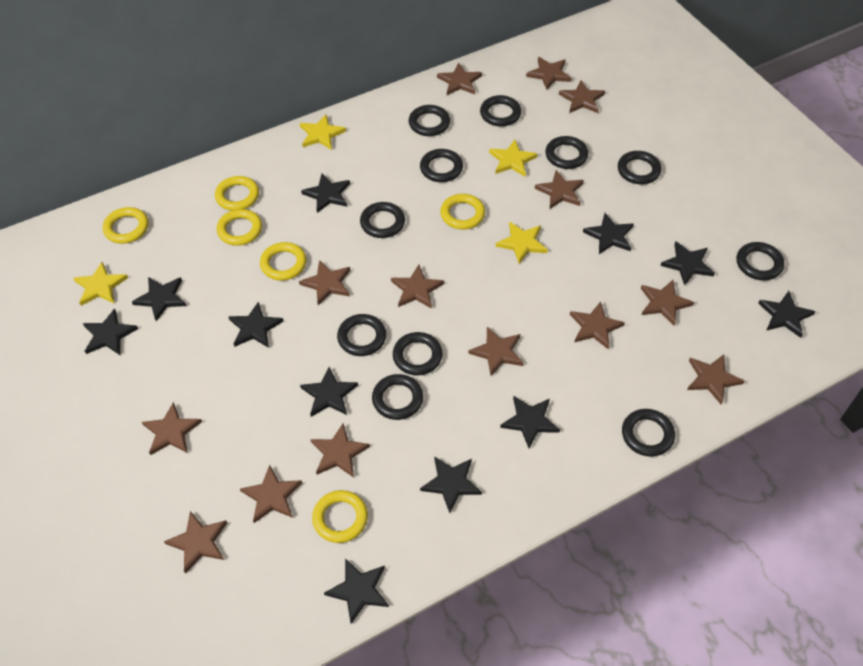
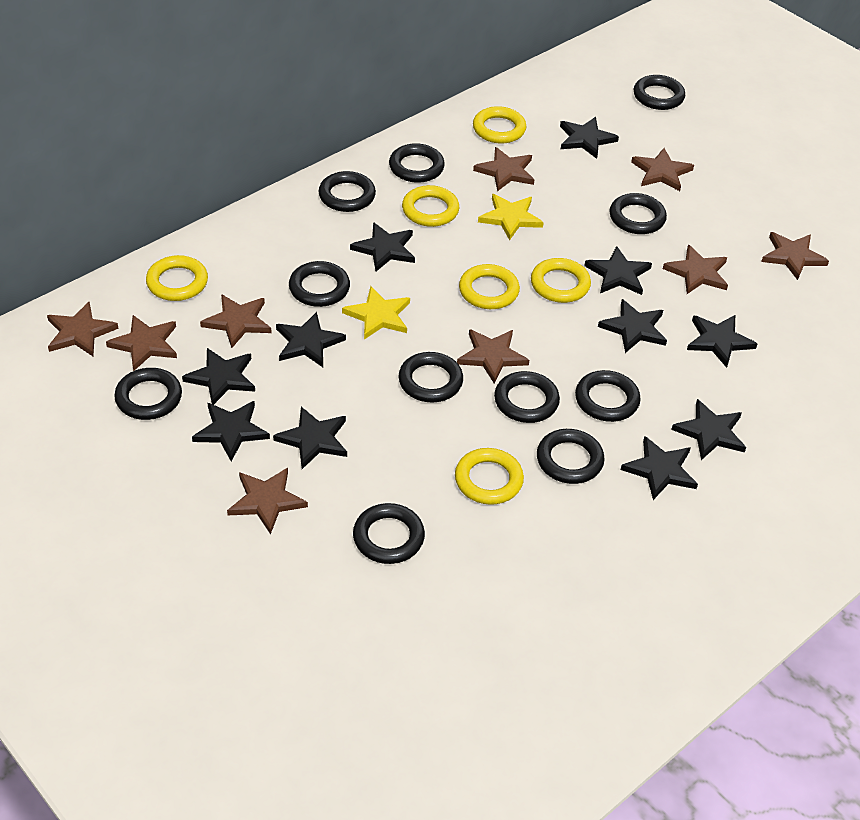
brown star: [142,402,202,455] [164,511,227,573] [240,465,302,523] [299,260,350,305] [310,424,370,478] [391,265,444,309] [437,63,482,95] [468,327,524,376] [526,57,572,90] [535,170,584,209] [559,80,605,113] [570,301,625,350] [641,280,694,326] [687,354,745,405] = 14 -> [47,302,118,356] [106,315,177,371] [200,294,272,348] [227,468,308,534] [457,329,529,384] [473,147,534,191] [631,148,694,191] [663,245,728,294] [761,232,829,280] = 9
yellow star: [73,262,128,306] [300,114,346,150] [489,140,538,177] [496,222,548,264] = 4 -> [342,286,410,340] [478,194,544,240] = 2

